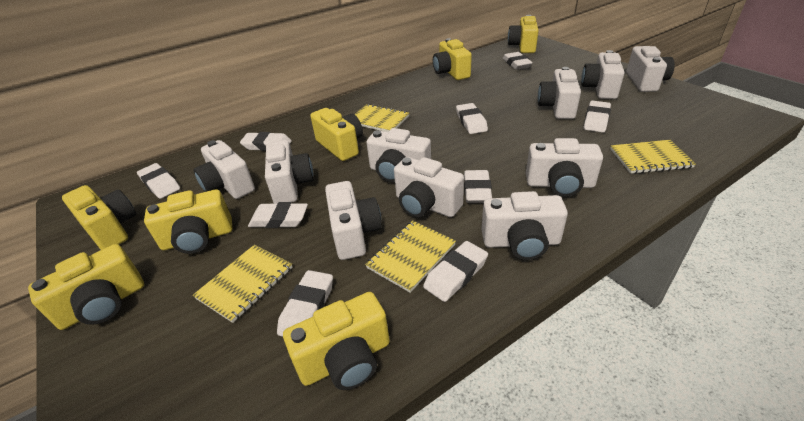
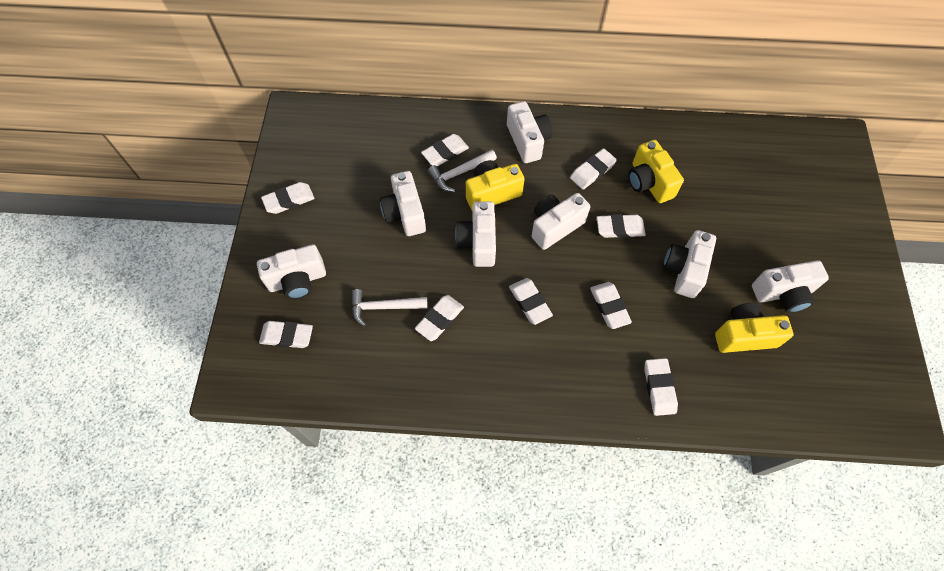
white camera: [193,140,255,199] [265,140,314,204] [325,181,382,260] [366,128,431,182] [394,157,464,217] [482,191,568,260] [526,138,603,197] [538,67,581,119] [581,50,624,99] [626,46,675,92] = 10 -> [257,244,326,299] [380,171,426,236] [455,201,496,267] [507,101,552,163] [532,193,590,250] [663,230,716,298] [752,260,829,313] = 7
white hammer: none = 0 -> [352,289,428,327] [428,150,497,192] = 2
yellow camera: [28,244,144,330] [62,185,136,250] [144,189,232,254] [283,292,390,390] [310,108,363,161] [433,38,472,80] [508,15,539,53] = 7 -> [466,160,524,210] [628,140,684,203] [715,303,793,353] = 3
yellow notebook: [193,244,293,323] [355,104,409,132] [365,221,456,293] [610,140,696,174] = 4 -> none = 0

